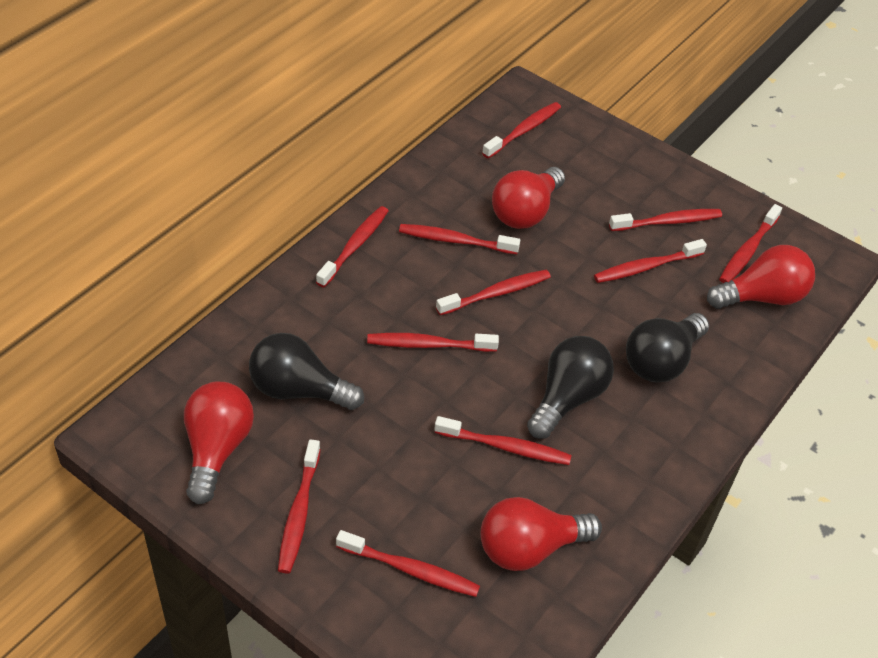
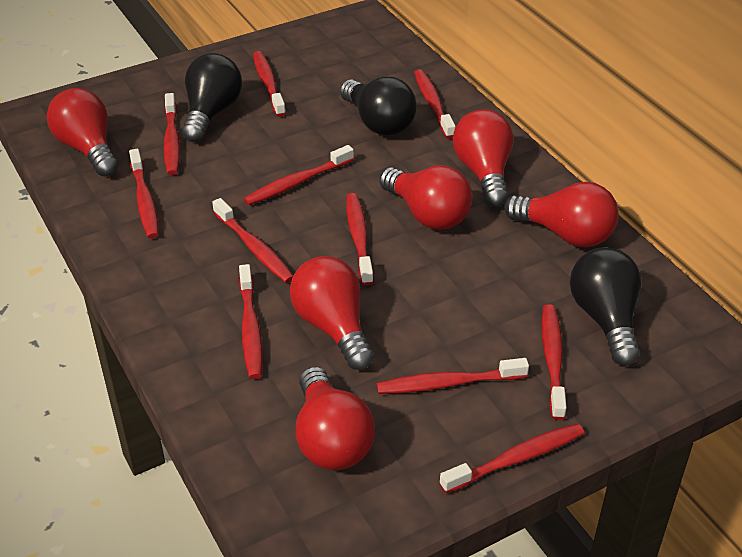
red light bulb: [184,382,254,504] [481,497,602,571] [492,167,565,229] [707,245,815,309] = 4 -> [47,88,118,176] [290,256,374,370] [296,367,375,470] [379,165,473,230] [453,109,513,207] [504,182,619,247] = 6

